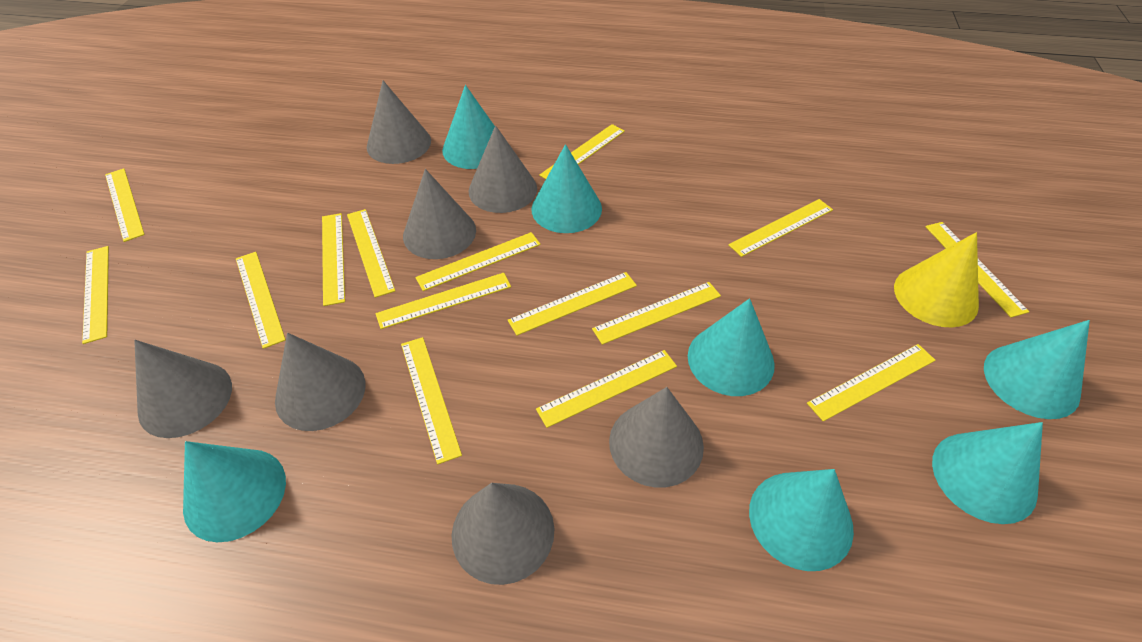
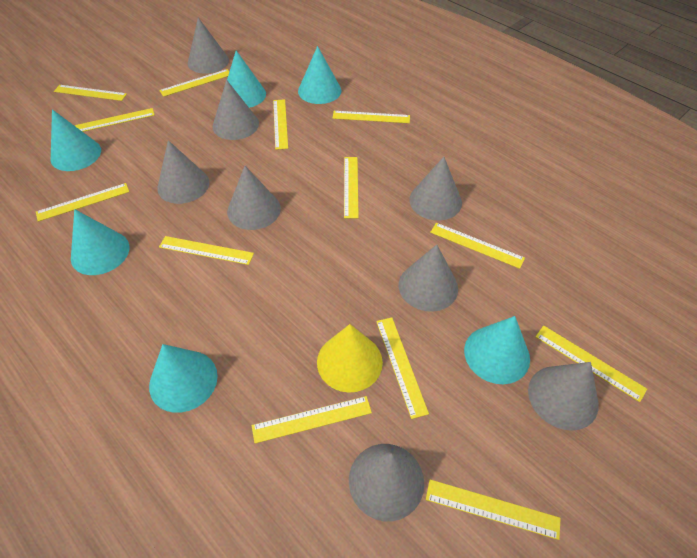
grey cone: [134,340,232,438] [275,333,366,431] [367,81,431,164] [403,169,476,259] [452,483,554,585] [469,125,537,213] [609,387,704,488] = 7 -> [157,140,209,204] [188,18,229,73] [213,80,259,140] [227,166,281,230] [349,444,424,521] [399,245,458,312] [409,157,462,221] [528,362,599,431] = 8
turquoise cone: [183,441,286,542] [442,85,495,169] [532,144,602,233] [688,298,775,396] [749,469,854,571] [932,422,1043,524] [984,320,1090,419] = 7 -> [51,109,101,171] [71,209,129,275] [149,344,218,413] [227,51,266,108] [298,46,341,104] [464,316,530,384] = 6
yellow ruler: [82,246,109,344] [105,168,145,242] [236,252,286,349] [322,213,345,306] [347,209,395,298] [376,273,511,329] [401,337,462,464] [415,232,541,291] [508,272,637,336] [536,350,677,428] [539,124,625,179] [592,282,721,345] [728,199,833,257] [807,344,936,422] [925,222,1029,318] = 15 -> [36,183,129,222] [54,85,127,101] [74,108,155,132] [159,69,229,97] [159,236,254,265] [252,396,372,443] [273,99,288,150] [332,111,410,123] [344,157,359,218] [376,317,429,419] [426,480,561,540] [430,223,525,269] [535,326,647,402] = 13

